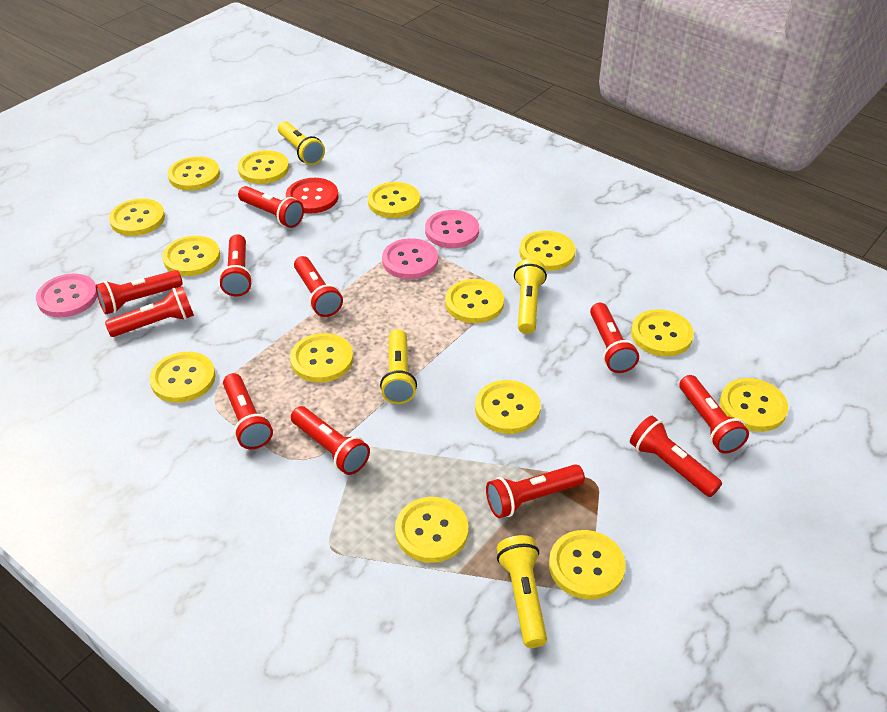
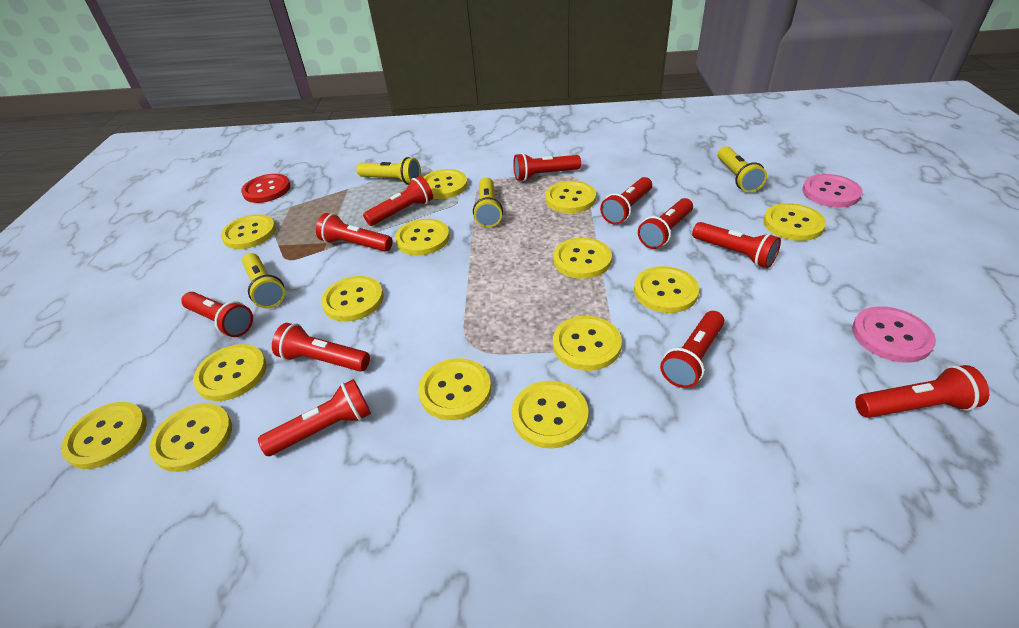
pink button: [36,273,97,317] [382,238,438,279] [425,210,479,248] = 3 -> [802,174,863,207] [852,306,936,363] = 2

